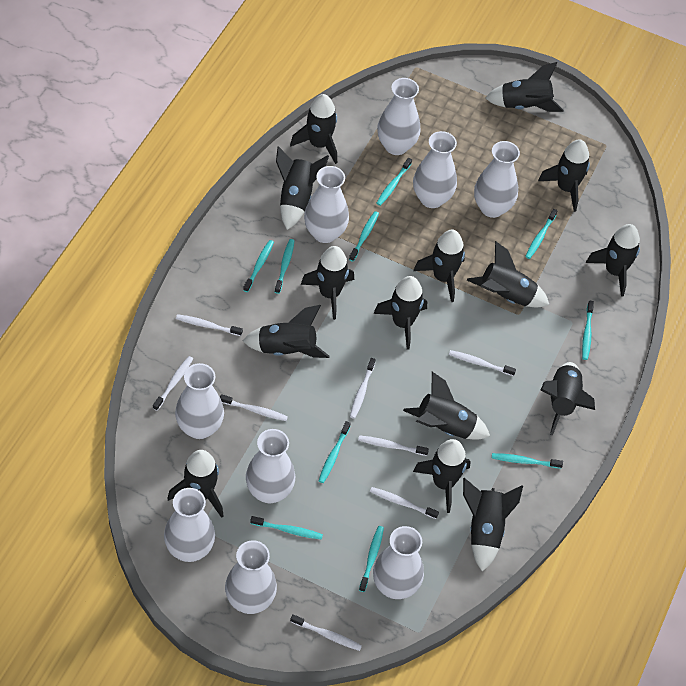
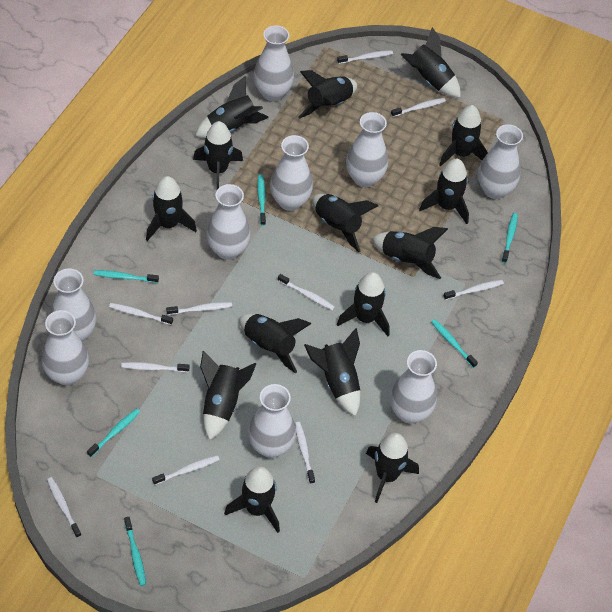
turquoise toothbrush: [243,240,274,292] [250,516,323,540] [275,239,295,294] [319,421,351,483] [349,211,379,261] [359,526,384,592] [376,158,412,206] [492,453,563,469] [525,209,558,259] [582,300,594,360] = 10 -> [87,408,140,457] [94,270,159,283] [124,517,146,586] [257,175,266,226] [431,319,478,368] [502,213,518,263] = 6
white toothbrush: [153,356,193,411] [176,314,243,336] [220,394,288,421] [290,614,362,651] [350,358,376,419] [358,435,429,456] [370,487,439,519] [449,350,516,376] = 8 -> [47,477,82,538] [109,303,173,325] [121,362,189,372] [152,455,220,485] [166,302,232,315] [278,274,335,311] [295,422,315,484] [337,50,393,64] [391,98,446,117] [443,280,504,300] = 10

